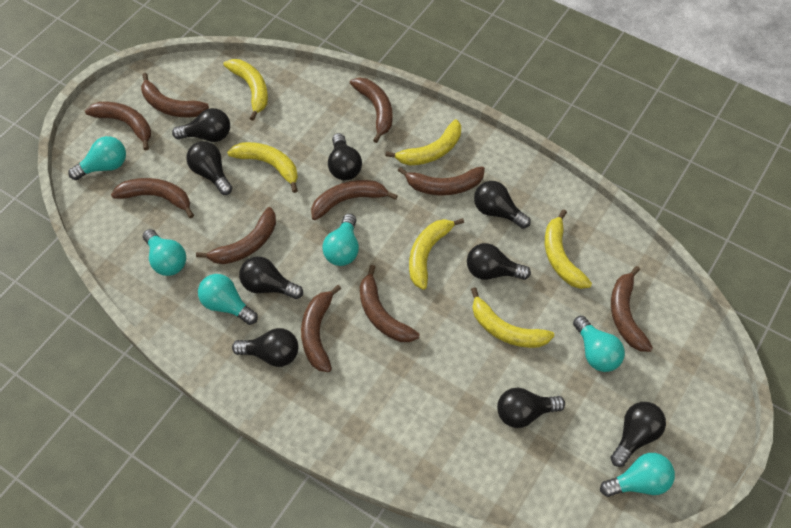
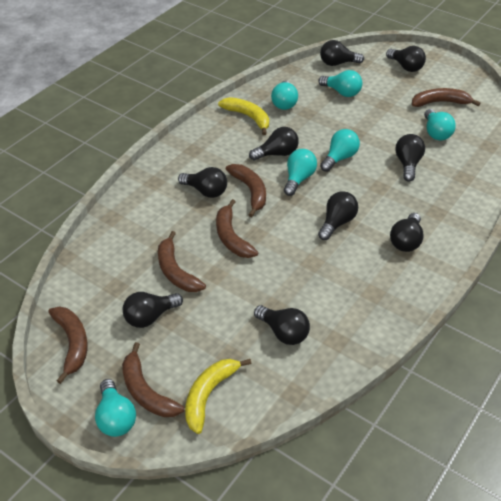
brown banana: [85,102,151,151] [111,178,194,218] [141,73,209,118] [196,207,276,264] [301,285,341,372] [311,180,398,220] [350,77,392,143] [360,265,420,342] [398,166,485,195] [611,266,653,352] = 10 -> [48,306,88,384] [122,342,184,417] [158,231,206,292] [216,199,258,258] [226,164,266,217] [412,88,481,107] = 6
yellow banana: [223,59,268,121] [227,142,298,193] [385,119,461,166] [409,218,464,290] [471,287,555,348] [545,209,592,289] = 6 -> [185,359,251,434] [218,97,269,135] = 2

